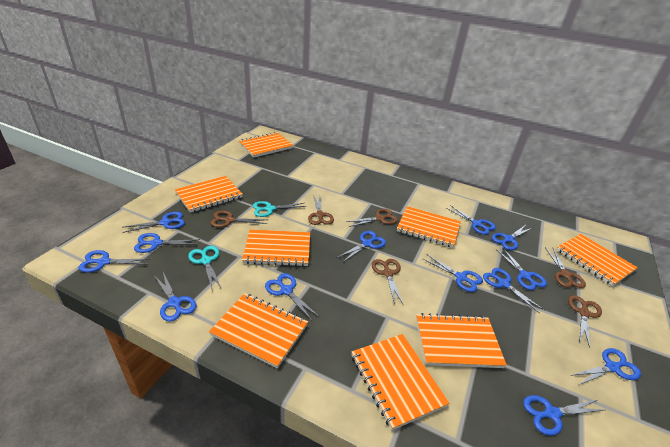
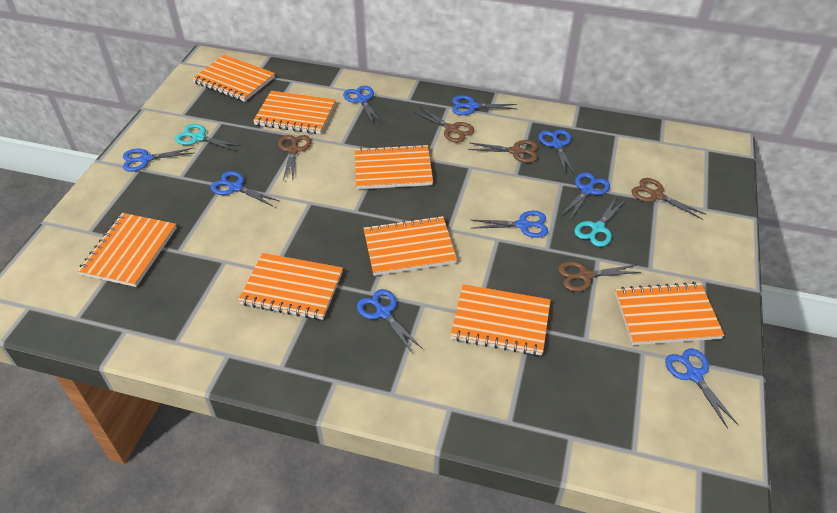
blue scissors: [79,250,149,273] [122,212,185,233] [134,233,200,253] [154,272,196,322] [265,273,318,321] [337,231,386,263] [423,254,483,292] [446,205,496,235] [483,268,544,313] [492,226,532,250] [496,248,547,290] [523,395,604,435] [570,348,641,385] = 13 -> [123,148,194,172] [211,171,279,206] [343,86,382,124] [357,289,423,354] [452,95,517,115] [471,211,548,238] [538,129,575,175] [561,172,610,221] [665,348,738,429] = 9
brown scissors: [210,211,267,228] [308,195,334,225] [346,209,398,227] [371,259,404,306] [545,247,586,288] [568,295,602,348] = 6 -> [278,135,311,180] [414,107,475,143] [468,140,538,163] [558,261,641,292] [631,178,707,220] = 5

